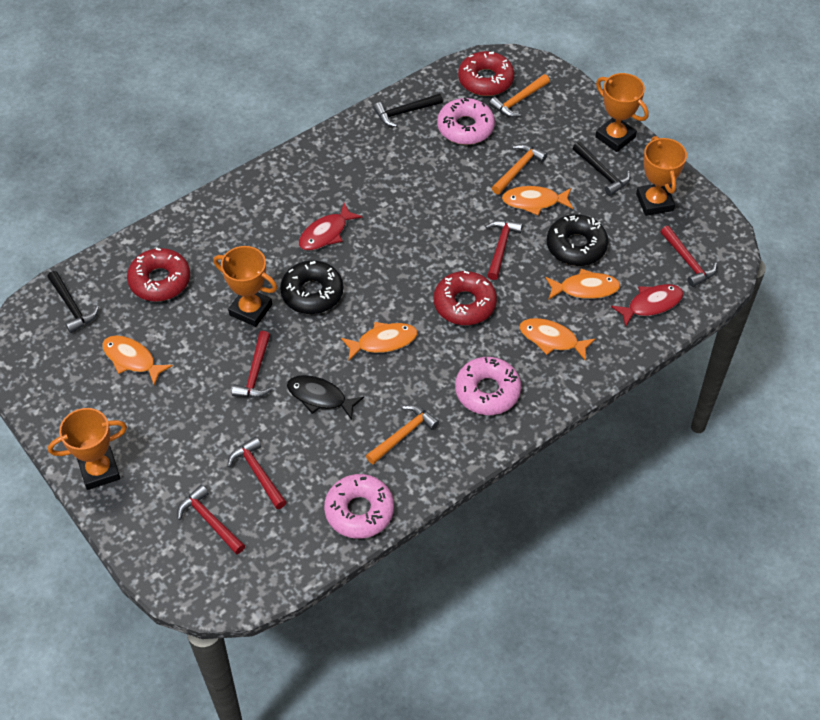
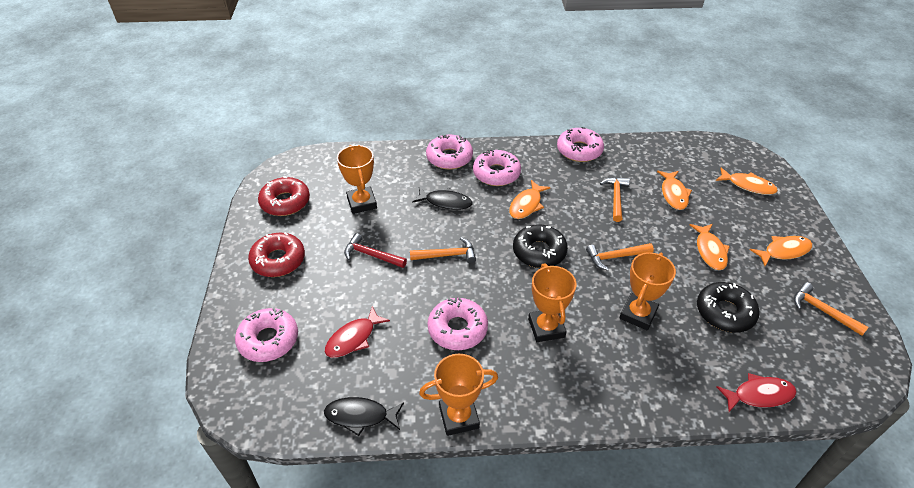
black fish: [287,375,364,420] = 1 -> [324,397,404,436] [412,187,473,210] = 2
black hammer: [47,271,99,333] [373,93,443,127] [572,142,630,196] = 3 -> none = 0
orange hammer: [366,405,439,465] [489,74,550,117] [492,144,547,195] = 3 -> [410,237,476,263] [586,243,654,271] [600,177,630,222] [794,282,869,336] = 4
pink donut: [324,474,394,539] [437,97,495,145] [455,357,521,415] = 3 -> [235,308,298,362] [426,134,473,170] [428,297,488,350] [473,149,521,186] [557,127,604,162] = 5
red donut: [127,248,190,301] [434,271,497,325] [458,51,514,96] = 3 -> [248,232,305,277] [258,176,310,216] = 2
red hammer: [177,485,245,554] [227,437,287,509] [232,331,272,398] [485,220,523,280] [660,226,717,287] = 5 -> [344,233,407,268] = 1

